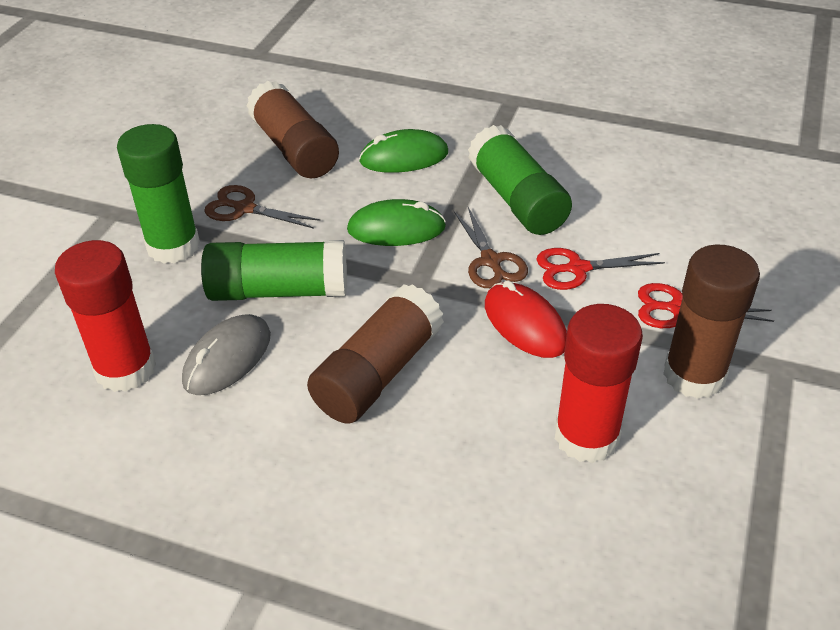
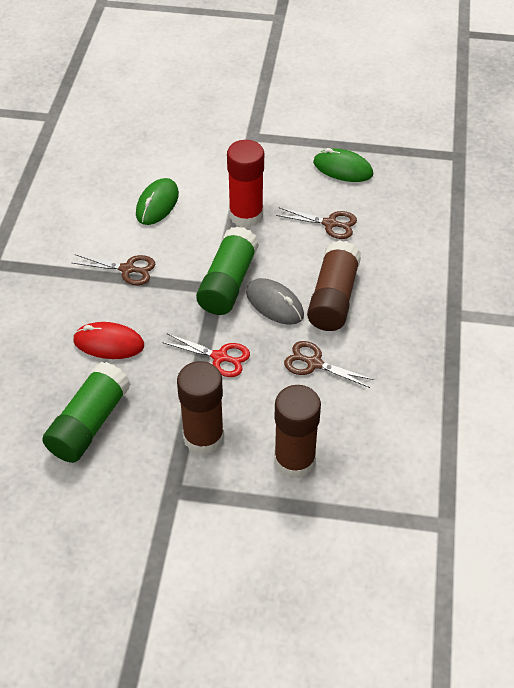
brown scissors: [204,185,321,229] [454,207,528,288] = 2 -> [72,254,155,285] [276,207,357,239] [284,341,374,388] = 3
green glue stick: [117,124,200,264] [201,240,347,301] [468,125,572,235] = 3 -> [42,362,131,463] [196,226,259,315] = 2
red glue stick: [55,240,156,392] [555,304,643,463] = 2 -> [227,140,264,227] = 1
red scissors: [536,248,665,290] [638,283,774,328] = 2 -> [162,333,250,377] = 1

